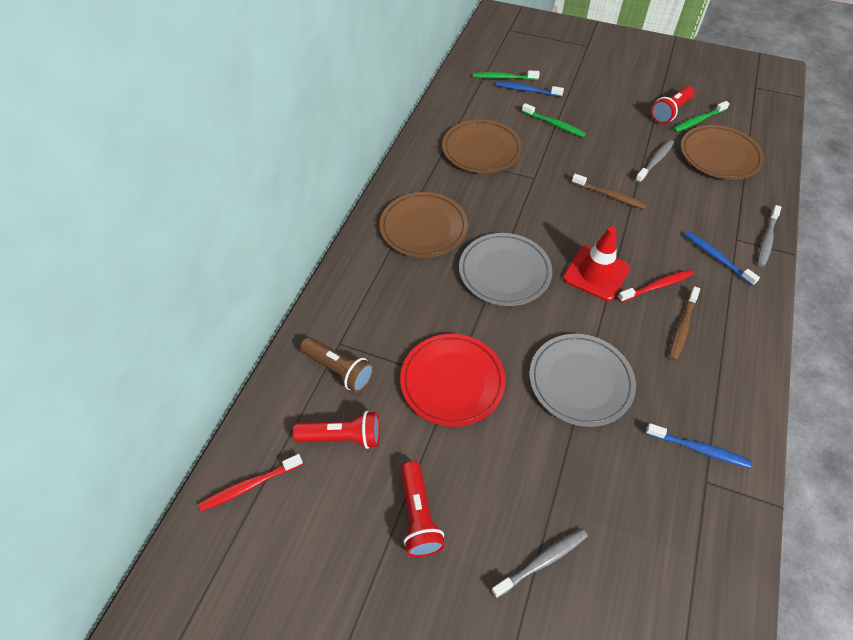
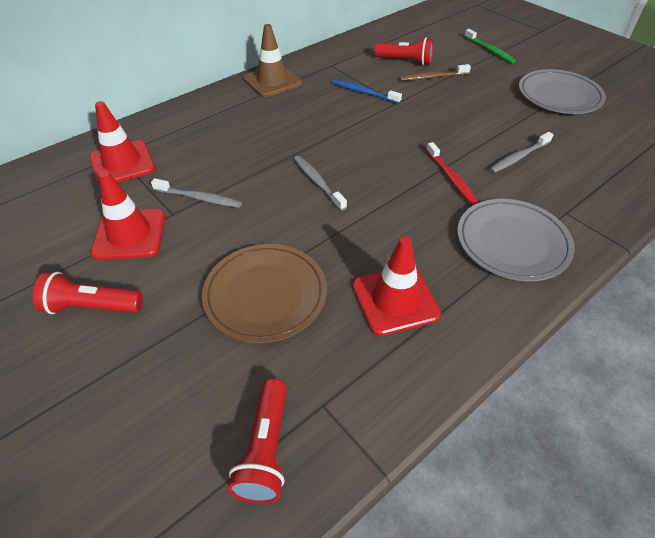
blue toothbrush: [496,81,564,97] [646,423,752,468] [684,231,760,286] = 3 -> [332,79,402,104] = 1
brown flashlight: [300,337,374,393] = 1 -> none = 0
brown plate: [380,192,468,258] [442,119,522,173] [681,125,764,180] = 3 -> [202,244,327,343] = 1
brown toothbrush: [572,174,647,209] [669,286,700,361] = 2 -> [399,64,471,81] = 1
brown traffic cone: none = 0 -> [243,24,302,97] = 1
green toothbrush: [473,71,540,80] [522,103,586,137] [673,101,730,132] = 3 -> [465,29,516,63] = 1
red plate: [400,334,506,427] = 1 -> none = 0
red toothbrush: [198,454,303,511] [618,270,694,302] = 2 -> [426,142,478,205] = 1
red traffic cone: [563,227,630,301] = 1 -> [89,101,155,185] [91,171,165,260] [353,237,441,336] = 3

